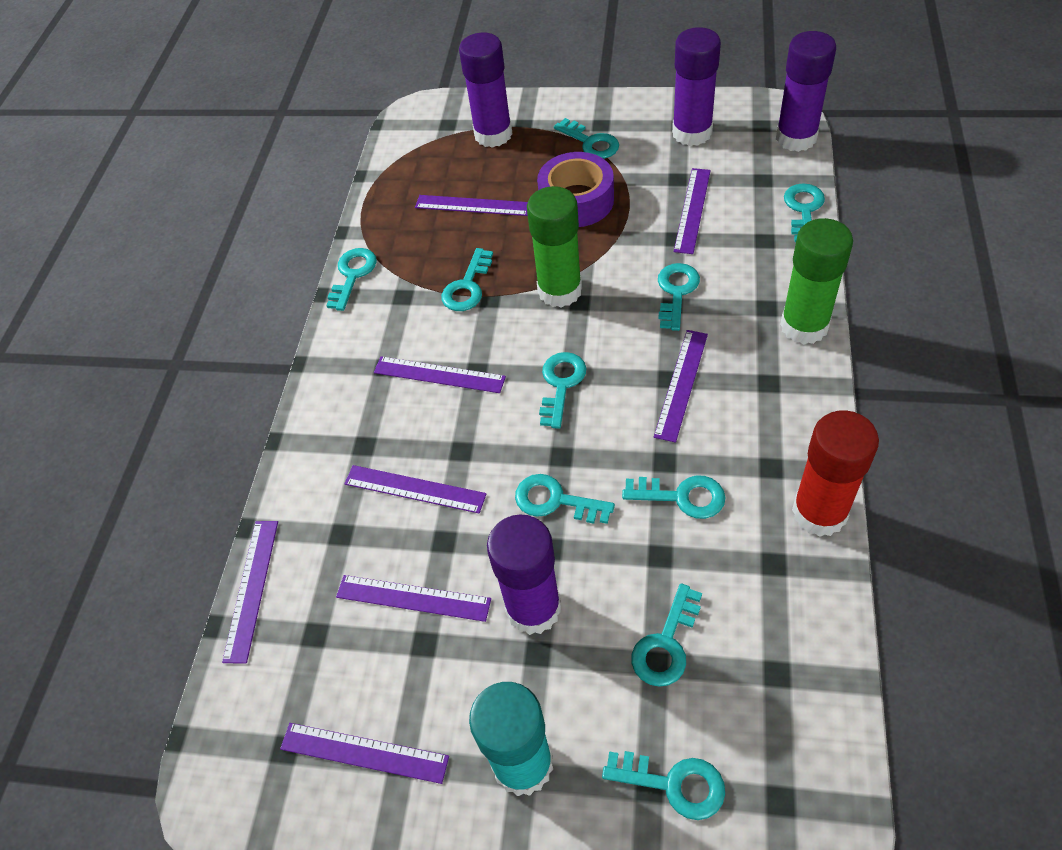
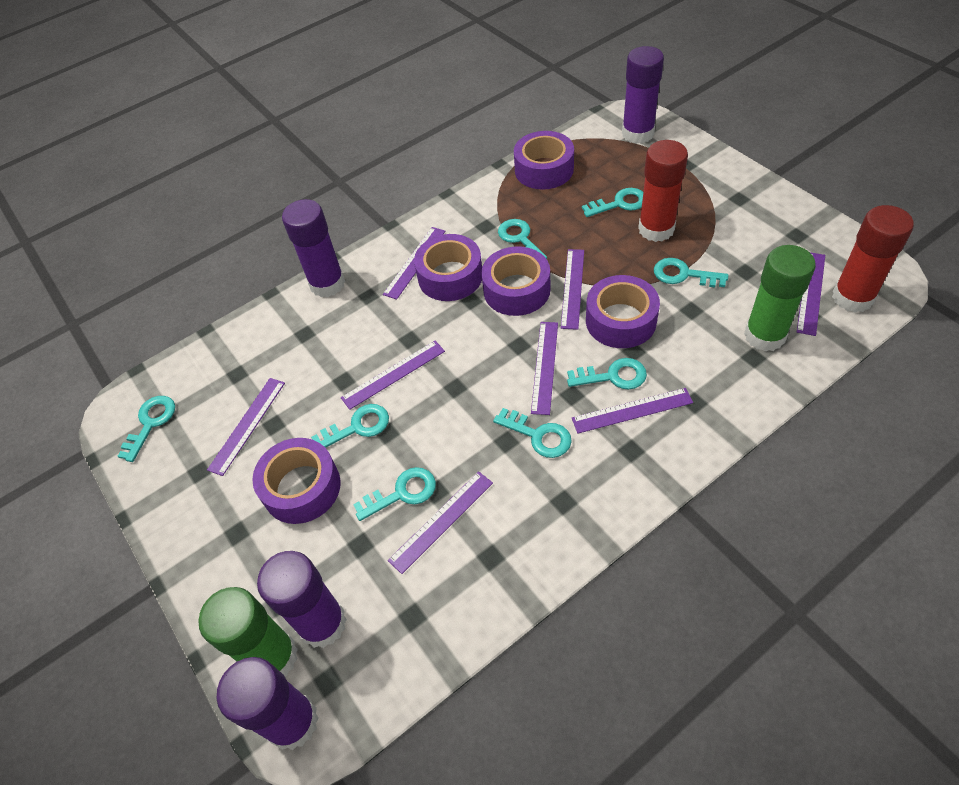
purple tape: [537,152,614,227] = 1 -> [252,438,341,524] [414,234,482,301] [481,246,551,316] [514,131,574,189] [586,275,660,348] = 5
red glue stick: [792,410,879,537] = 1 -> [638,140,688,242] [832,205,914,313] = 2
turquoise glue stick: [469,682,553,796] = 1 -> none = 0
turquoise key: [326,248,377,311] [441,248,493,311] [515,474,615,524] [539,352,587,429] [554,118,619,159] [602,751,725,820] [622,475,726,519] [631,583,702,687] [658,263,700,331] [784,183,825,242] = 10 -> [117,396,175,462] [311,404,389,448] [353,467,436,521] [493,408,572,458] [498,219,547,259] [567,358,647,390] [582,188,643,217] [654,258,728,287] = 8

